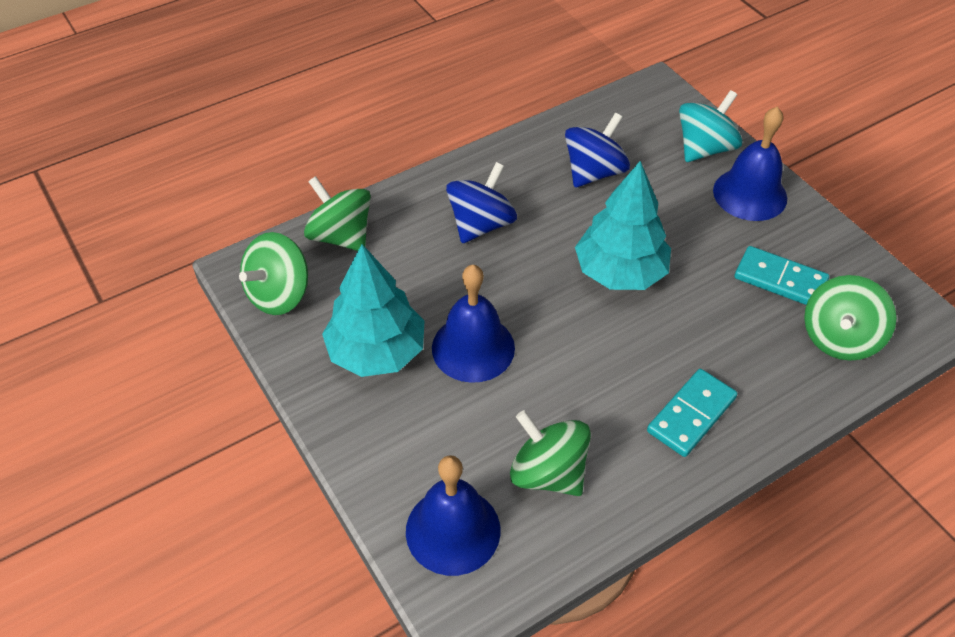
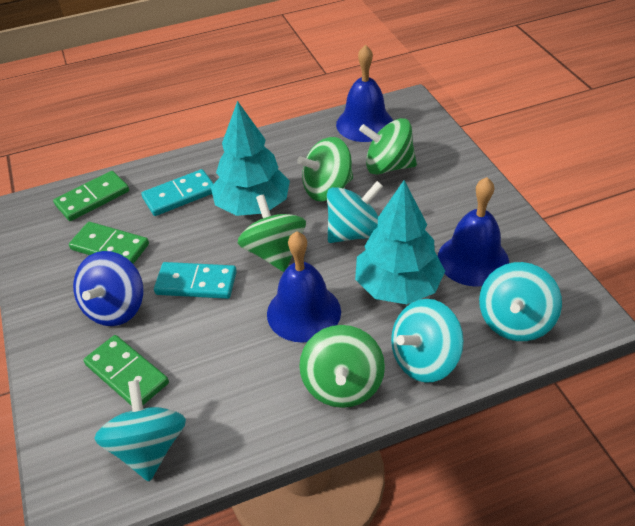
blue spinning top: [446,162,517,243] [565,113,630,188] = 2 -> [73,251,143,326] = 1
green domino: none = 0 -> [53,171,129,221] [69,222,149,264] [83,335,169,406] = 3
turquoise spinning top: [679,90,742,162] = 1 -> [94,380,186,482] [327,181,383,243] [391,299,464,383] [479,262,562,341] = 4

